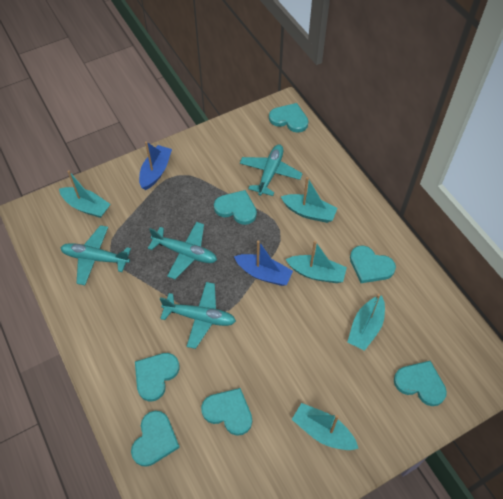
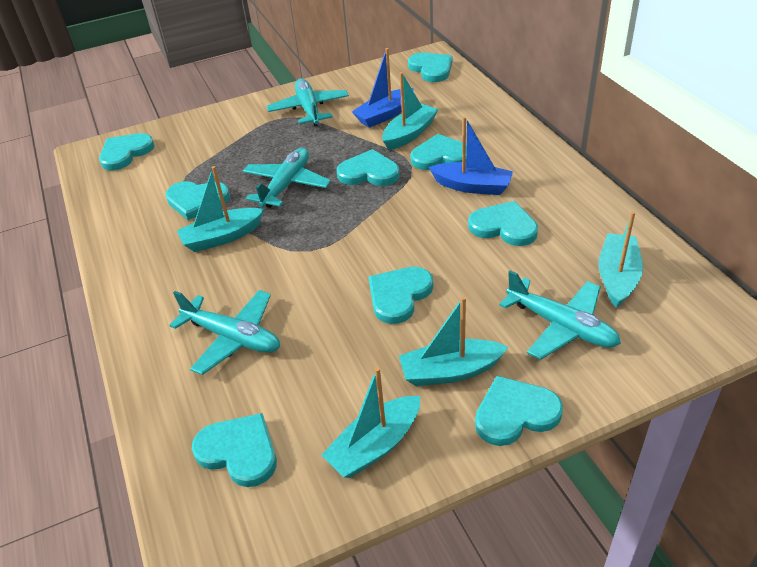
turquoise heart: [131,411,180,467] [135,353,179,401] [201,388,252,436] [214,190,257,225] [269,103,308,133] [350,246,396,283] [394,361,447,406] = 7 -> [99,133,155,170] [166,181,230,220] [192,413,277,487] [337,149,400,186] [369,267,433,324] [408,53,453,82] [410,134,467,170] [468,201,538,246] [475,376,563,446] = 9

